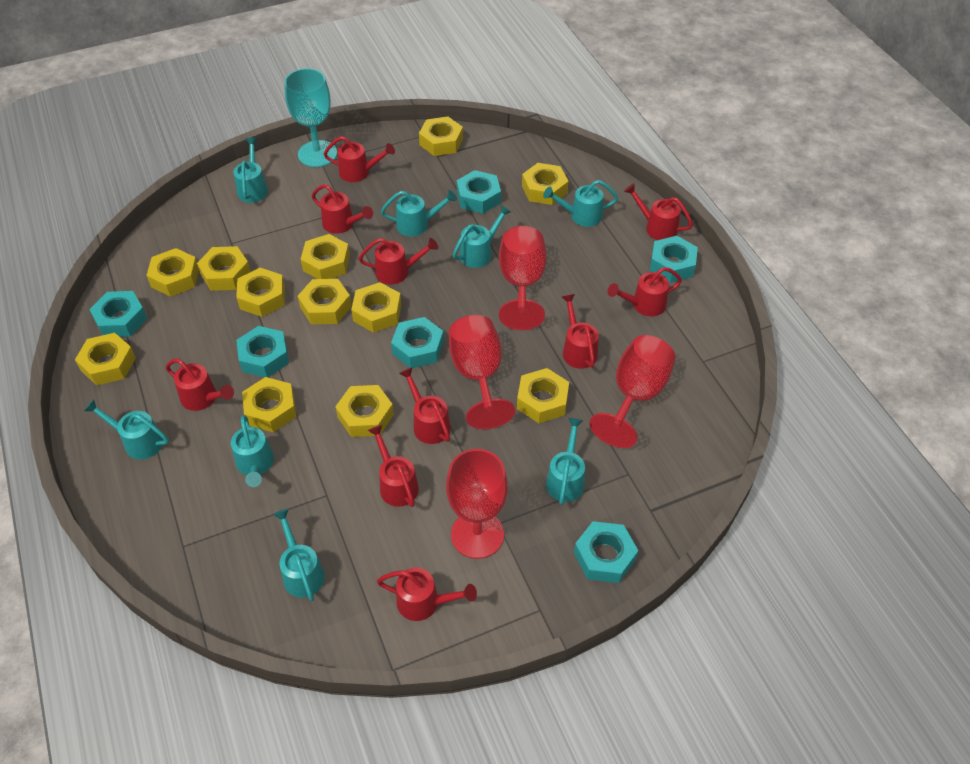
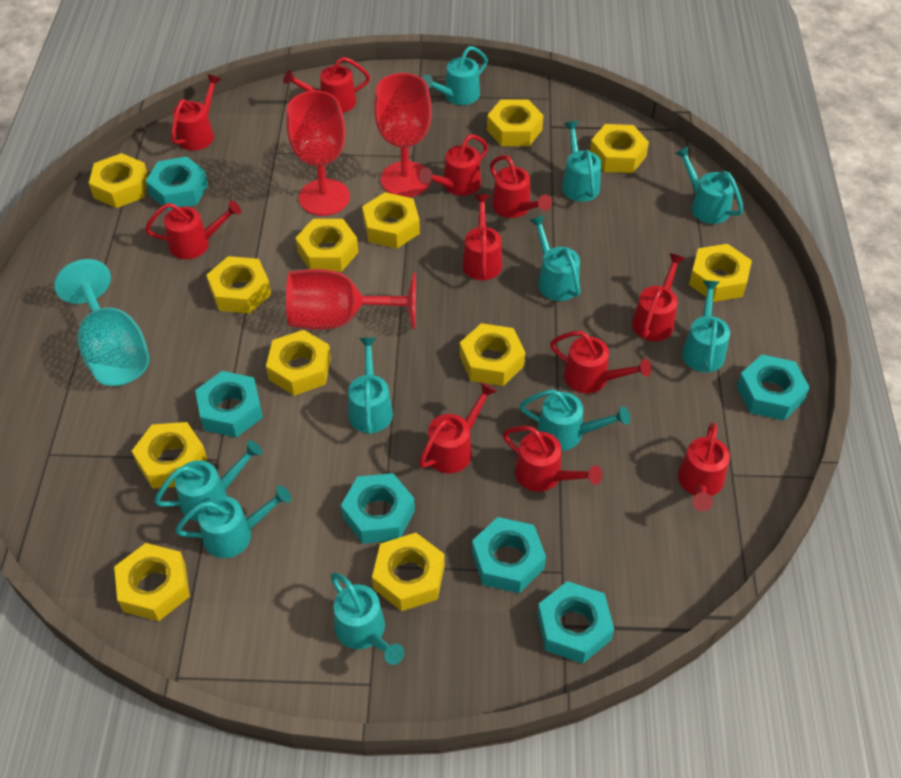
red goblet: [446,449,508,559] [449,315,515,429] [499,226,546,330] [589,335,676,448] = 4 -> [286,91,350,216] [286,269,416,330] [374,73,432,197] = 3
red watering can: [166,359,234,411] [312,184,373,234] [324,136,395,182] [359,238,438,285] [368,425,419,507] [377,567,477,621] [399,367,451,444] [562,294,599,369] [608,267,682,316] [624,183,693,240] = 10 -> [145,201,241,259] [171,74,221,151] [283,57,370,113] [419,134,488,196] [419,382,497,474] [462,194,502,280] [490,155,552,218] [503,426,602,492] [550,331,652,394] [632,253,685,341] [678,422,730,511] = 11
turquoise watering can: [84,399,169,460] [231,415,274,487] [234,138,268,203] [273,509,325,601] [381,190,457,236] [453,205,511,268] [543,180,618,227] [546,418,585,505] = 8 -> [154,440,263,521] [175,486,291,558] [331,572,404,665] [348,337,393,435] [422,46,488,105] [519,389,630,451] [529,215,581,301] [562,121,601,202] [675,146,744,224] [682,280,730,372] = 10

